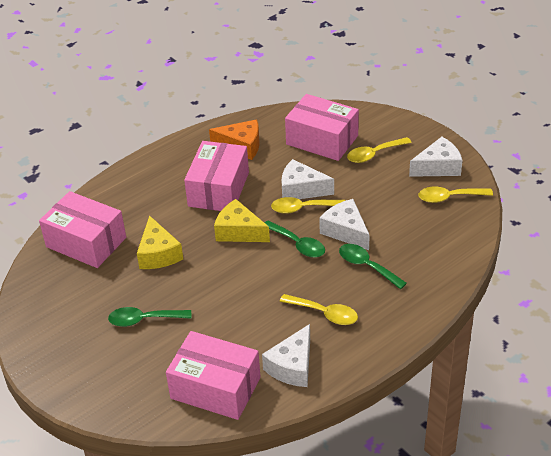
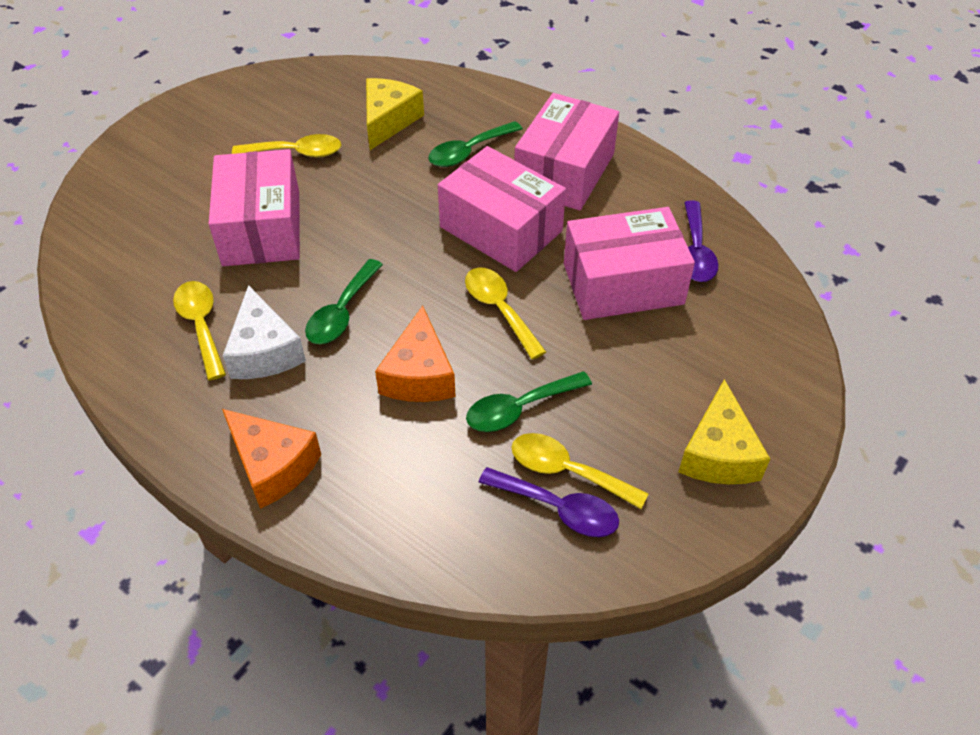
orange cheese: [209,120,259,160] = 1 -> [222,409,321,509] [375,306,456,402] = 2
purple spoon: none = 0 -> [478,467,619,537] [684,200,718,282] = 2
white cheese: [262,324,310,387] [281,159,334,199] [319,199,370,250] [409,137,463,177] = 4 -> [223,285,306,379] = 1

